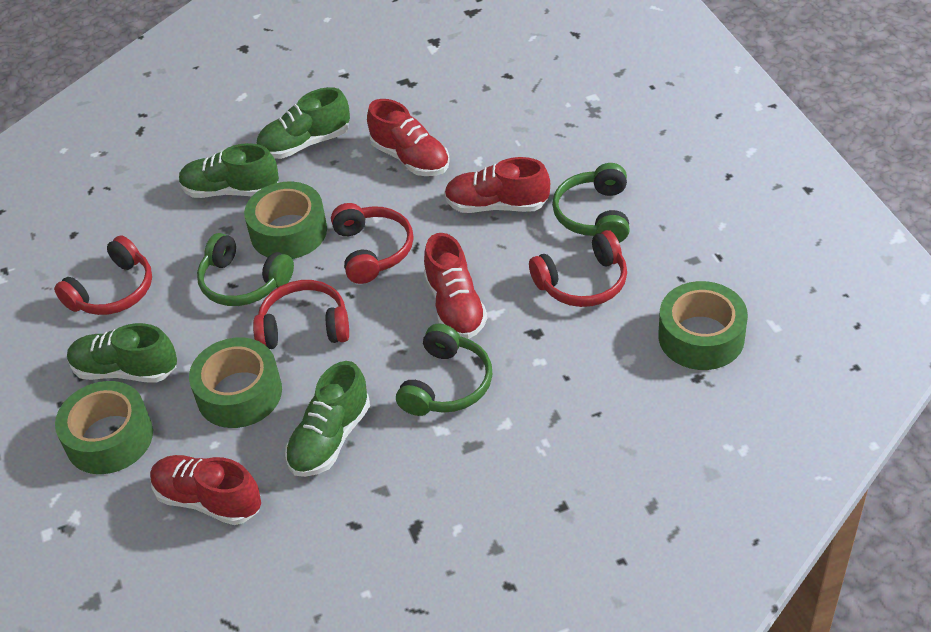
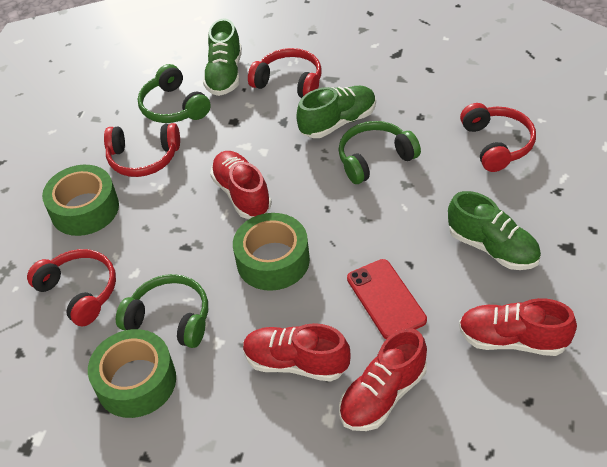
green shoe: [67,323,177,383] [179,143,279,198] [256,87,350,159] [285,361,370,477] = 4 -> [203,18,242,96] [296,86,376,138] [448,191,541,270] = 3
green tape: [55,381,153,474] [189,338,282,428] [244,182,327,259] [658,281,748,370] = 4 -> [42,165,119,236] [88,329,176,418] [233,213,310,291] = 3
red phone: none = 0 -> [347,259,427,339] = 1

